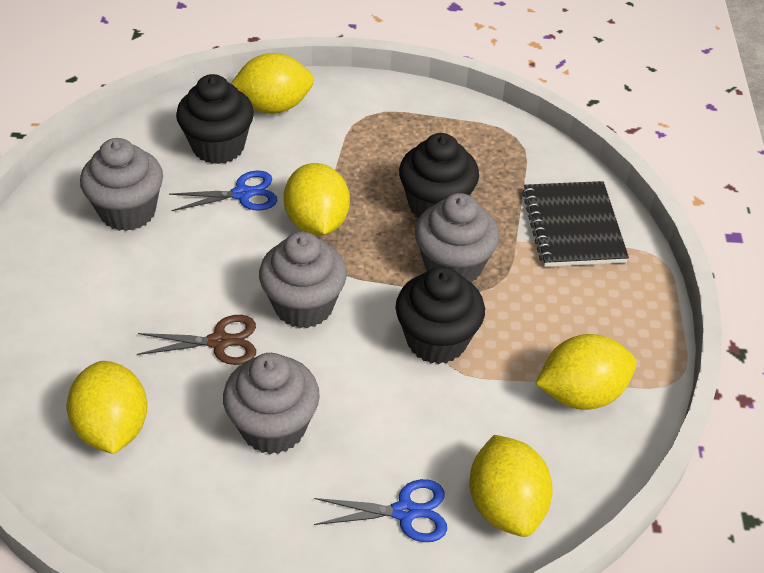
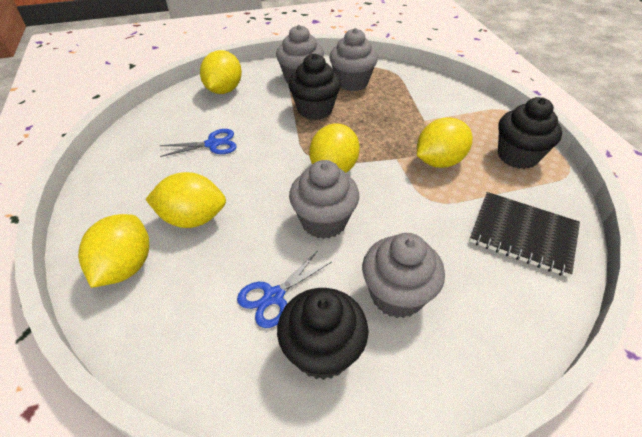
brown scissors: [137,315,256,365] = 1 -> none = 0

